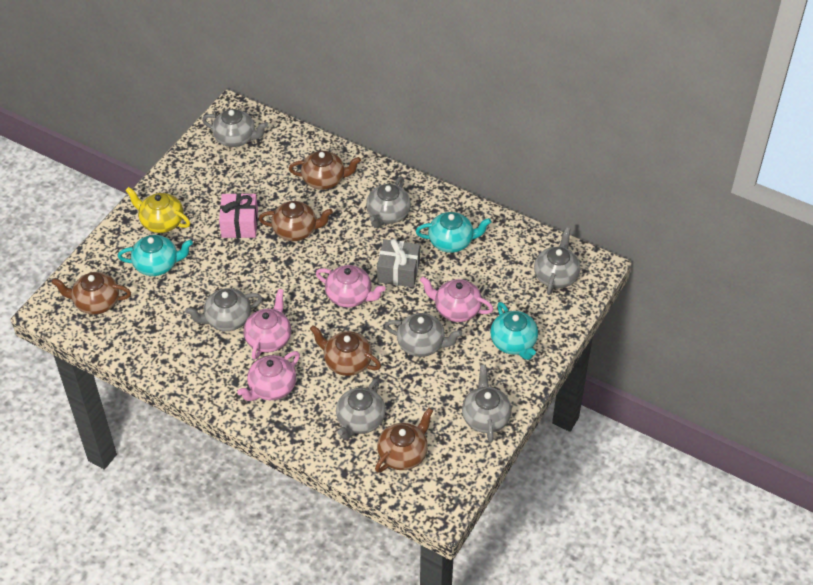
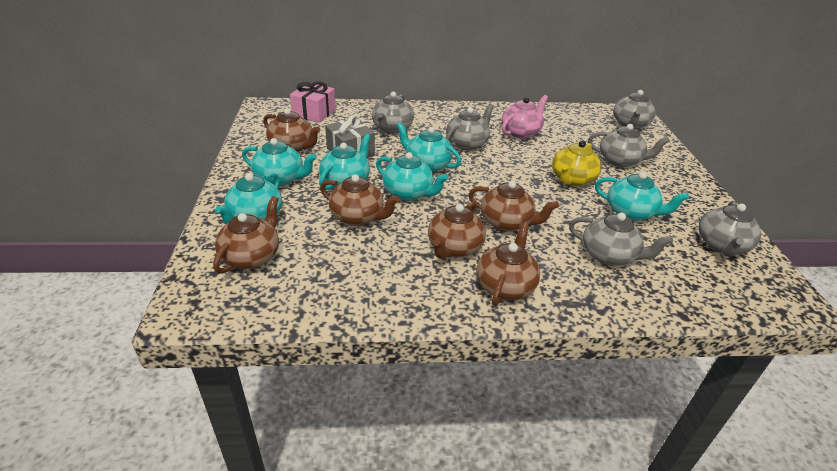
brown teapot: [51,272,131,315] [259,201,333,241] [289,151,361,190] [310,325,381,376] [375,408,433,473] = 5 -> [213,196,279,274] [263,108,320,152] [320,174,400,226] [428,202,486,259] [468,181,559,231] [477,223,540,306] = 6
grey teapot: [185,288,262,331] [202,109,268,147] [336,379,386,439] [366,177,411,228] [385,313,462,357] [462,364,512,443] [534,227,580,295] = 7 -> [372,91,414,133] [446,104,494,150] [569,213,673,266] [588,124,670,167] [613,90,656,129] [698,201,761,257] = 6
pink teapot: [237,351,300,401] [244,289,291,360] [316,265,386,308] [420,276,493,322] = 4 -> [501,95,548,139] = 1
turquoise teapot: [118,235,193,276] [416,212,491,253] [490,302,538,360] = 3 -> [215,173,282,224] [242,138,317,186] [319,134,371,190] [376,152,449,201] [396,123,462,172] [595,172,689,221] = 6

